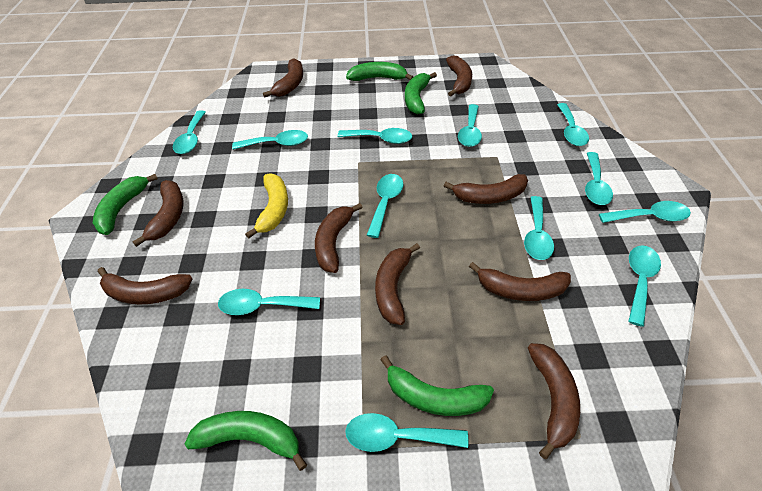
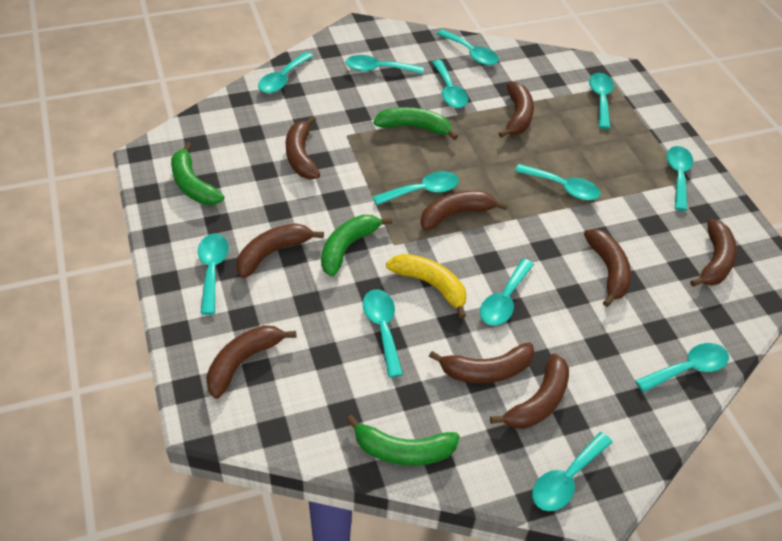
green banana: [93,174,158,235] [184,411,307,471] [346,62,413,81] [380,355,494,416] [405,72,437,114] = 5 -> [171,142,224,205] [321,215,392,277] [346,415,460,466] [374,107,458,140] = 4
turquoise spoon: [173,110,206,154] [218,289,320,315] [232,130,308,150] [338,128,412,144] [345,413,468,452] [367,174,404,238] [458,104,482,147] [524,196,554,260] [557,103,589,146] [585,152,613,205] [599,201,691,223] [628,245,661,327] = 12 -> [198,233,229,315] [258,52,313,93] [345,55,424,74] [363,289,403,377] [373,171,459,205] [432,60,468,108] [437,29,499,65] [480,259,534,326] [515,164,601,200] [532,432,613,511] [589,73,614,129] [635,343,729,393] [666,146,693,211] = 13

